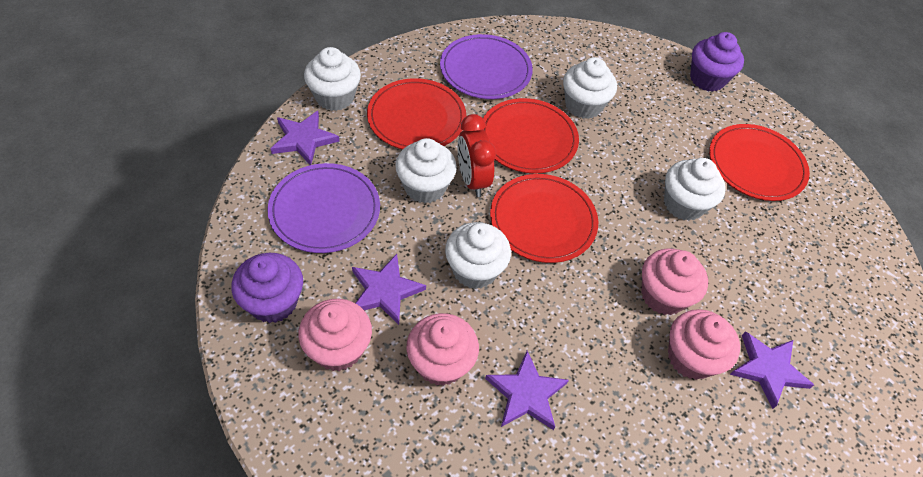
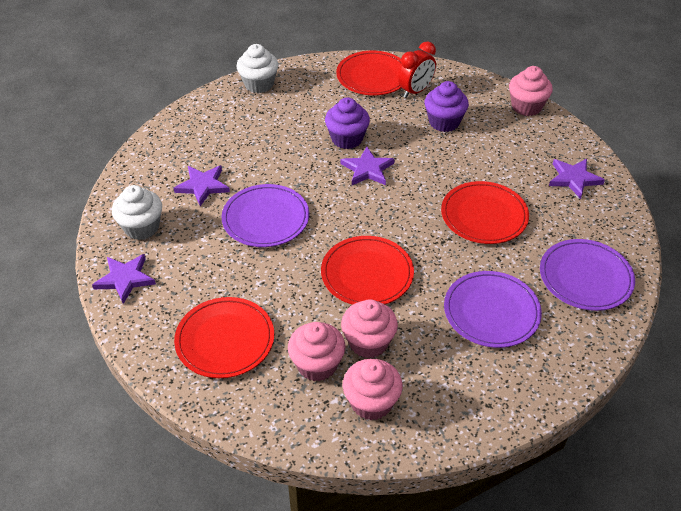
purple plate: [267,163,380,253] [440,34,533,99] = 2 -> [222,184,309,247] [444,271,542,348] [540,239,635,311] = 3
white cupcake: [304,47,361,111] [395,138,457,203] [445,222,511,289] [563,57,617,119] [664,158,726,221] = 5 -> [112,185,162,240] [236,44,279,93] = 2

